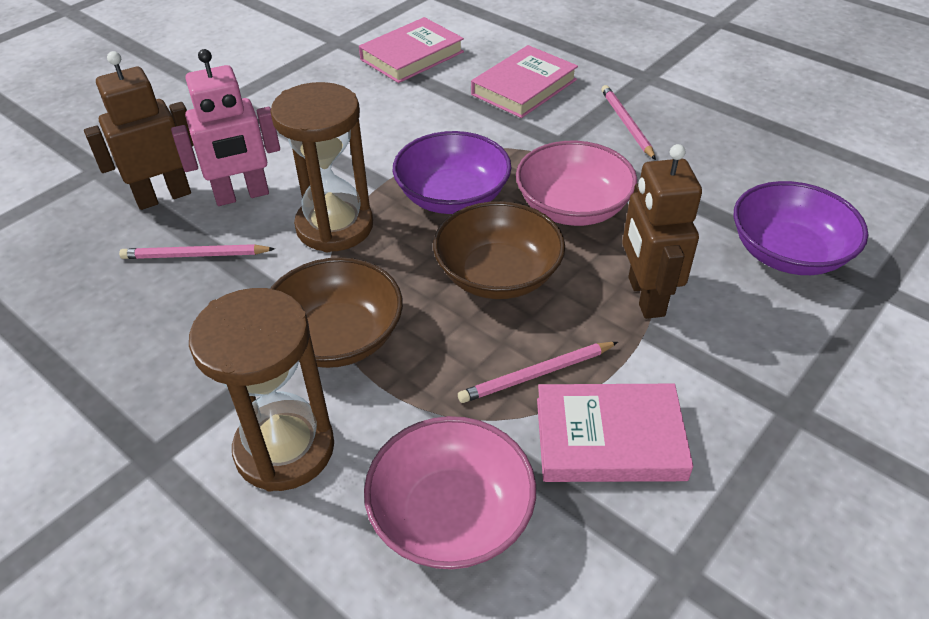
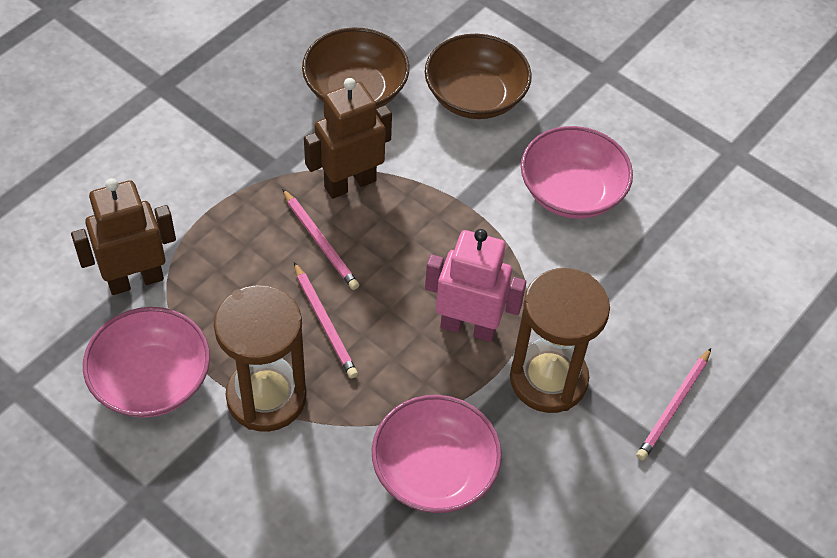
pink book: [359,17,464,83] [471,45,578,118] [537,384,693,482] = 3 -> none = 0
pink bowl: [364,416,536,569] [516,141,638,226] = 2 -> [83,307,210,418] [372,395,502,513] [521,126,633,219] = 3
purple bowl: [393,131,511,214] [734,181,868,275] = 2 -> none = 0

